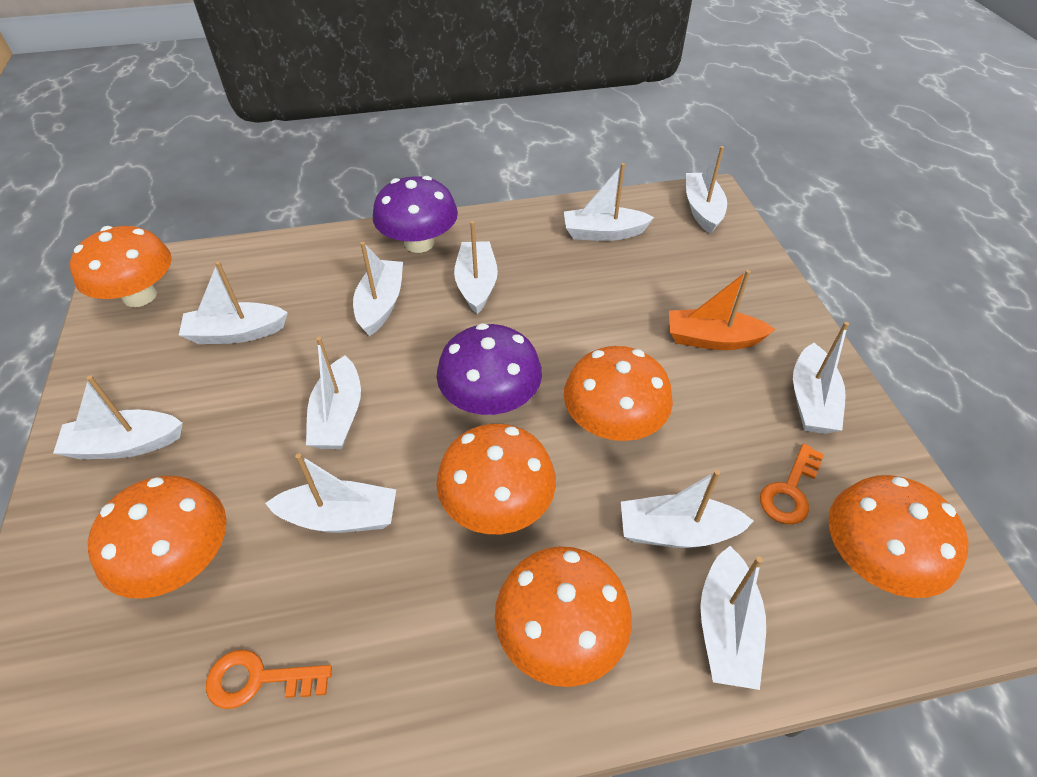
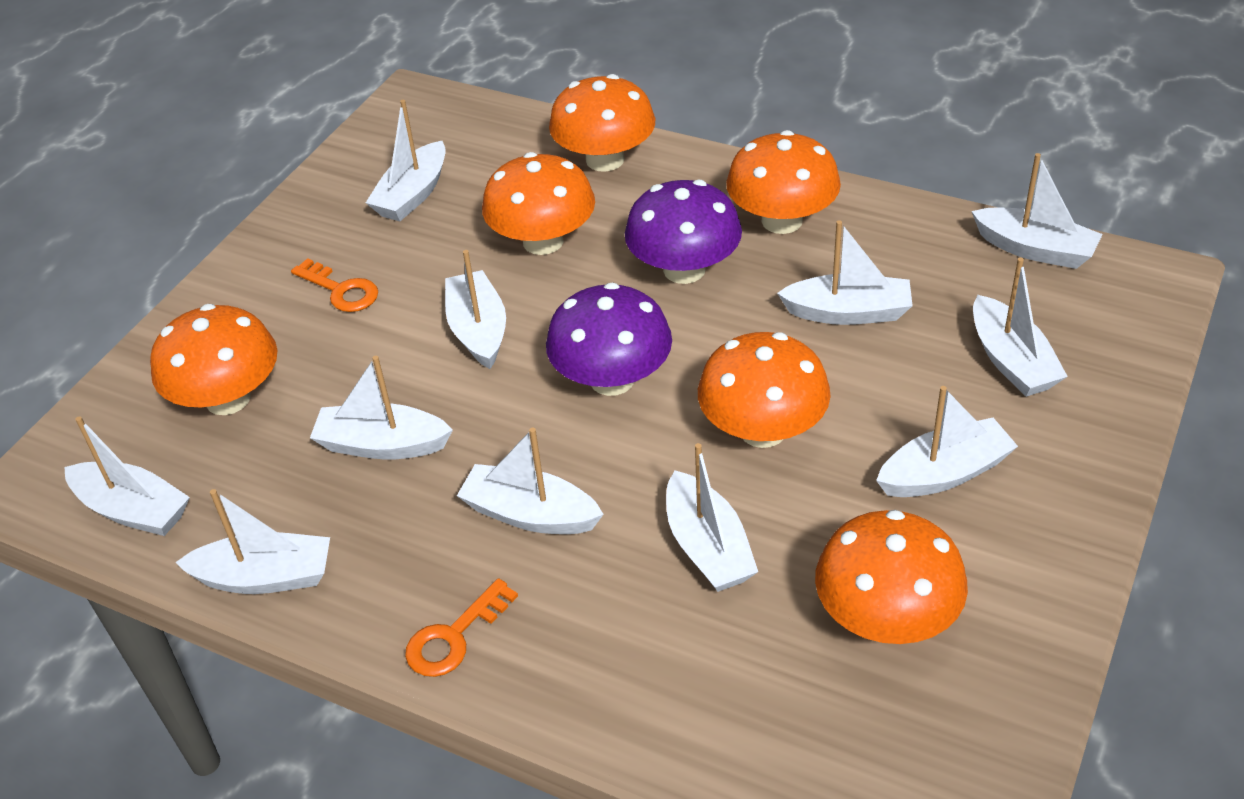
orange boat: [669,270,776,350] = 1 -> none = 0

